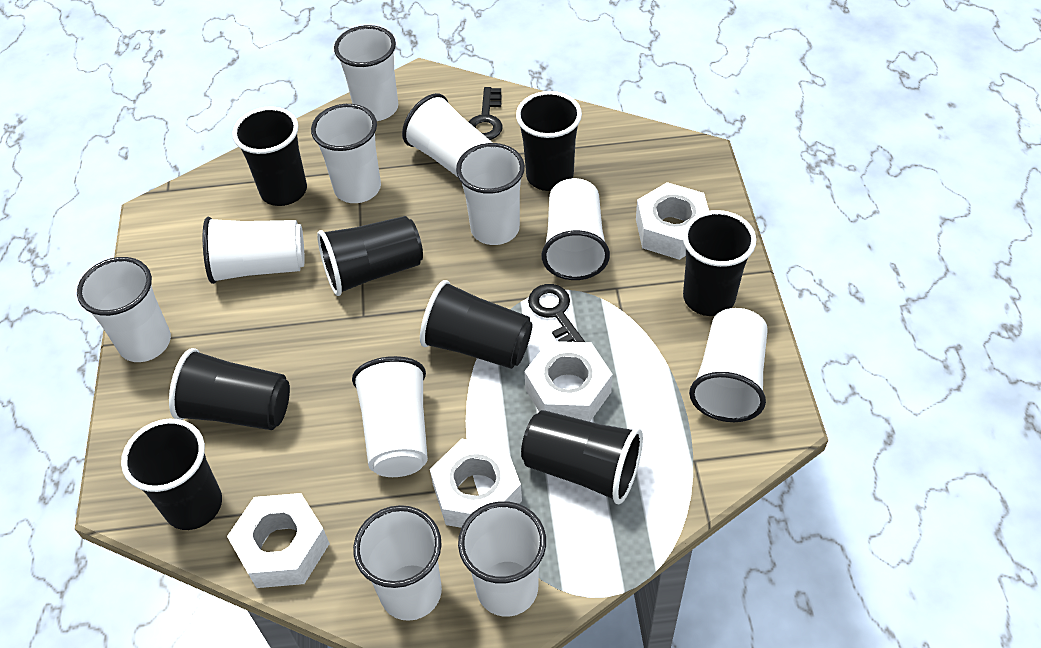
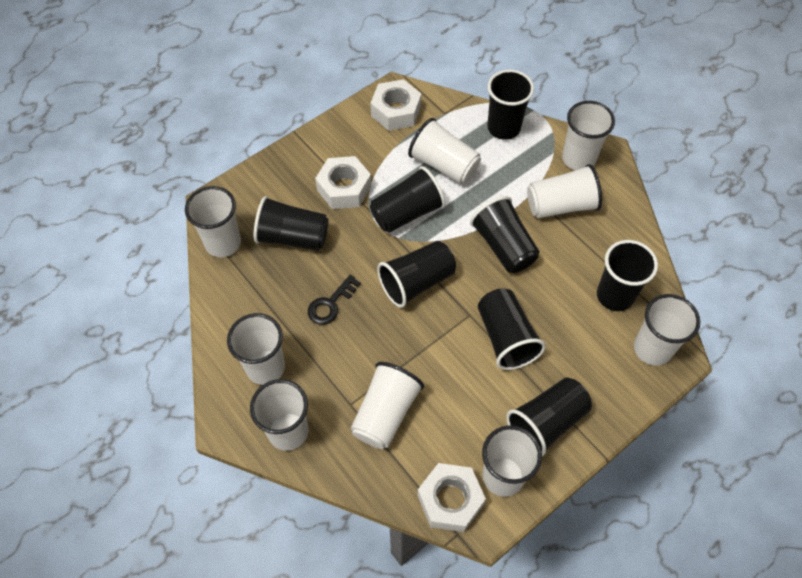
black key: [469,87,503,140] [528,284,585,342] = 2 -> [308,275,361,325] = 1
white cup: [77,257,171,362] [203,217,304,284] [311,104,381,203] [334,25,398,121] [352,356,428,477] [353,505,442,621] [402,93,493,177] [456,143,525,245] [458,501,546,617] [541,178,610,280] [689,308,768,422] = 11 -> [185,186,241,257] [227,313,285,385] [250,379,309,451] [350,362,424,449] [408,118,481,184] [482,426,542,497] [527,164,602,218] [562,101,615,170] [634,294,701,366] = 9
white nut: [227,493,330,588] [430,439,522,528] [524,341,612,422] [636,182,709,260] = 4 -> [315,156,371,209] [370,79,421,131] [417,463,486,532] = 3

